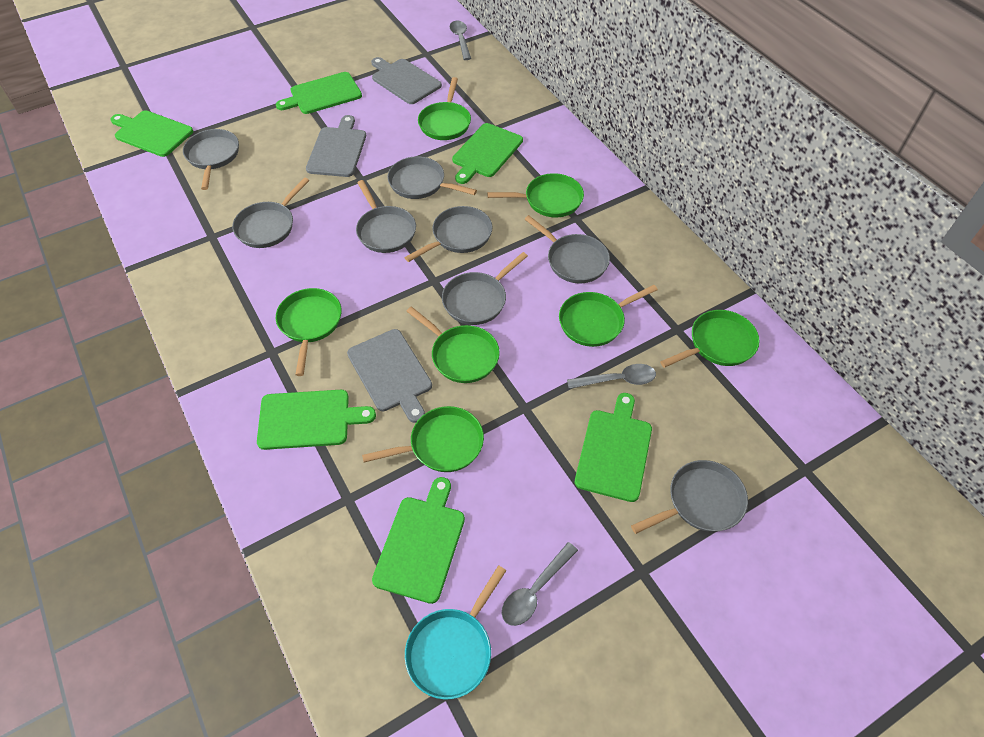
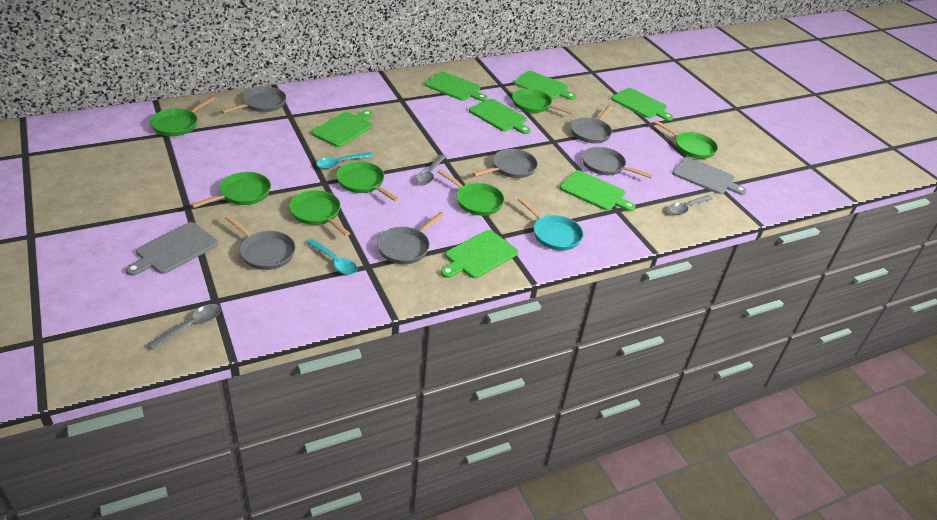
green cutting board: [110,110,193,157] [257,390,376,450] [276,72,362,114] [372,477,465,604] [452,123,523,184] [575,393,652,502] = 6 -> [311,110,373,147] [424,72,487,101] [441,230,518,278] [469,99,531,134] [514,71,576,100] [560,170,636,211] [611,88,673,121] = 7
grey cutting board: [306,115,366,177] [347,329,432,423] [371,57,442,104] = 3 -> [126,222,218,276] [672,157,747,195] = 2
grey pan: [183,129,239,190] [232,178,309,248] [356,180,416,253] [387,156,477,199] [404,206,493,262] [442,252,528,325] [525,215,610,283] [631,460,748,534] = 8 -> [221,87,286,114] [225,215,296,270] [377,212,444,264] [473,149,538,178] [571,105,612,144] [582,147,653,178] = 6
turquoise spoon: none = 0 -> [307,239,357,275] [316,152,373,169] = 2

